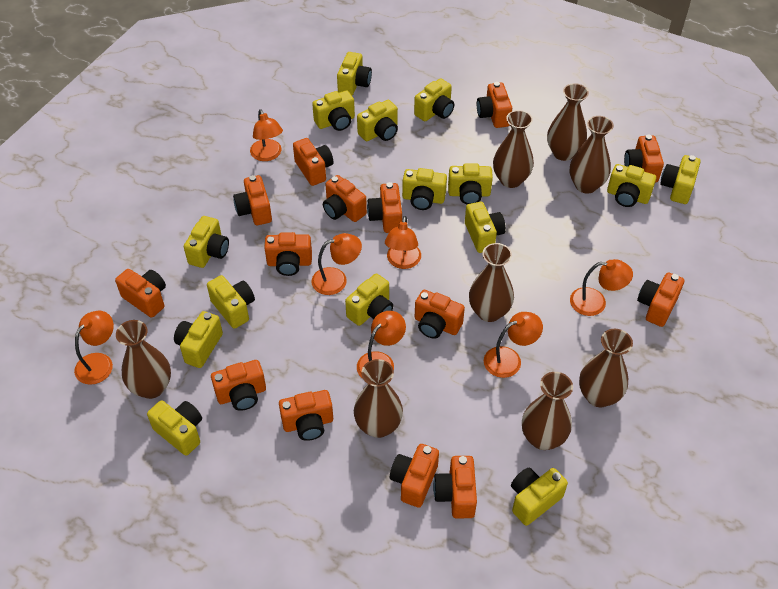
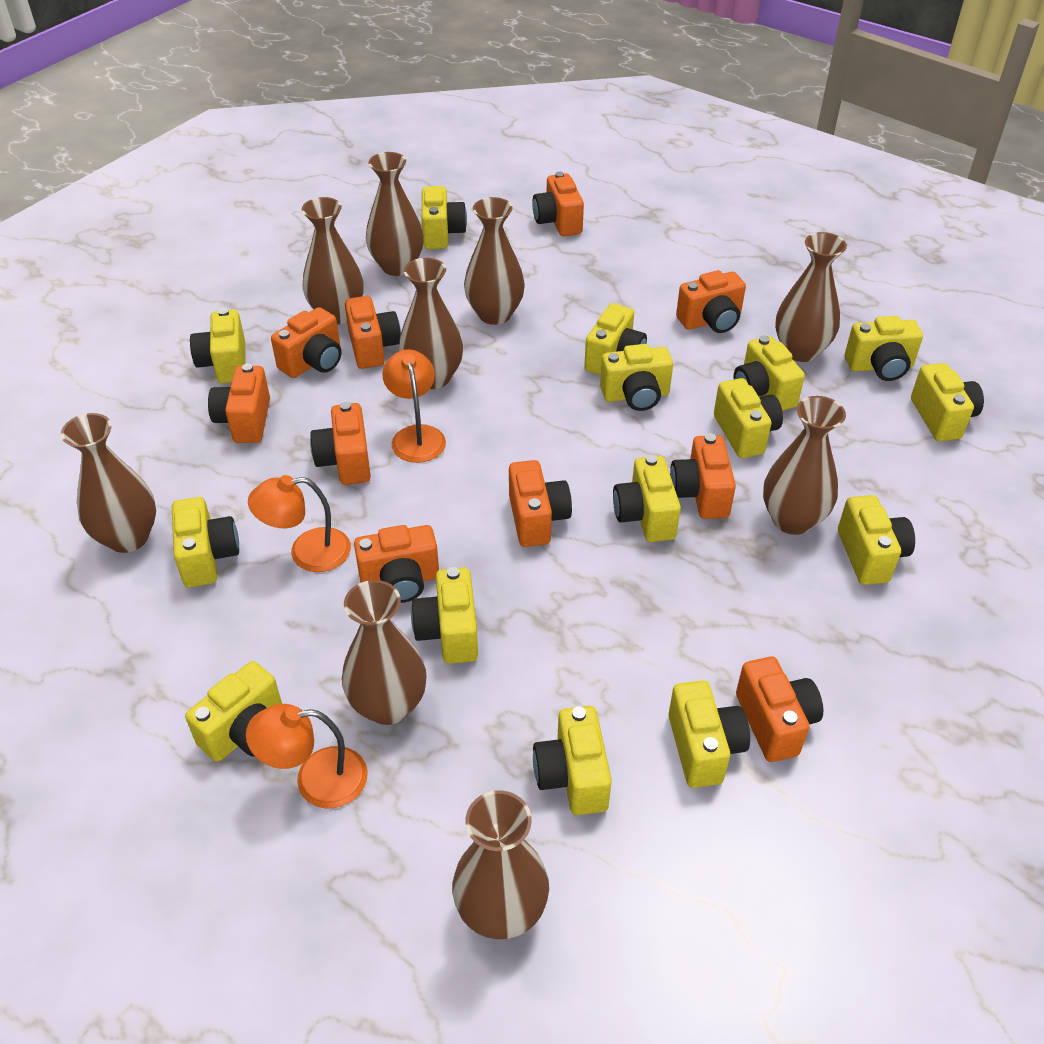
brown vase: [116,320,171,399] [354,359,403,438] [469,243,514,322] [493,110,534,188] [522,372,573,450] [547,83,589,161] [570,116,614,194] [579,329,633,407] = 8 -> [61,413,156,553] [302,197,364,325] [342,580,426,725] [366,152,424,276] [399,258,463,389] [452,790,549,939] [464,197,525,325] [763,396,846,535] [775,232,847,362] = 9
orange camera: [115,269,166,318] [211,360,266,411] [233,175,272,225] [264,232,312,276] [279,390,333,441] [293,138,333,186] [323,175,367,222] [367,182,402,233] [390,444,439,508] [415,290,465,339] [433,456,477,518] [477,82,512,128] [624,135,664,183] [637,272,684,327] = 14 -> [208,363,270,443] [271,307,342,378] [310,402,371,485] [345,296,401,369] [354,525,439,603] [509,460,572,547] [532,172,584,236] [670,433,736,519] [676,270,746,333] [736,657,823,762] = 10
orange lamp: [74,311,114,385] [250,109,283,161] [311,233,362,295] [357,311,406,379] [385,216,421,269] [484,312,543,378] [570,259,633,316] = 7 -> [246,704,368,808] [248,475,351,572] [382,349,446,463] = 3

